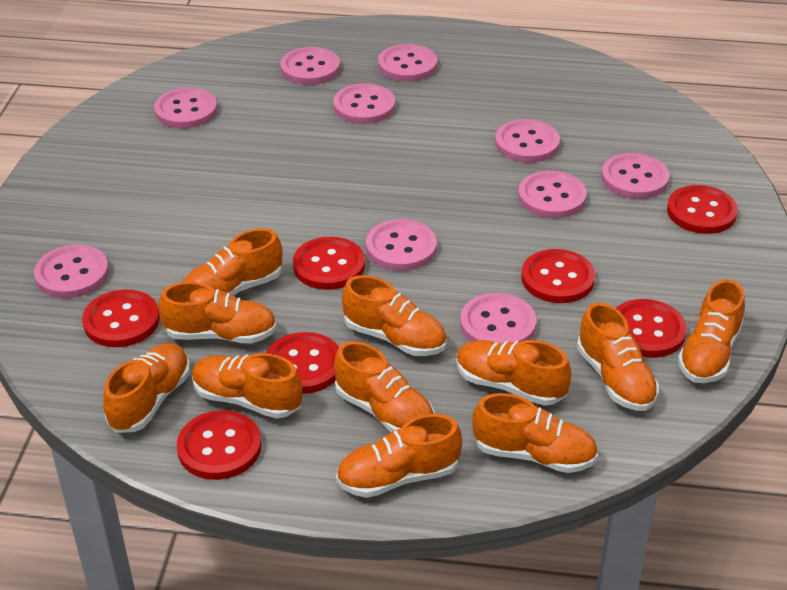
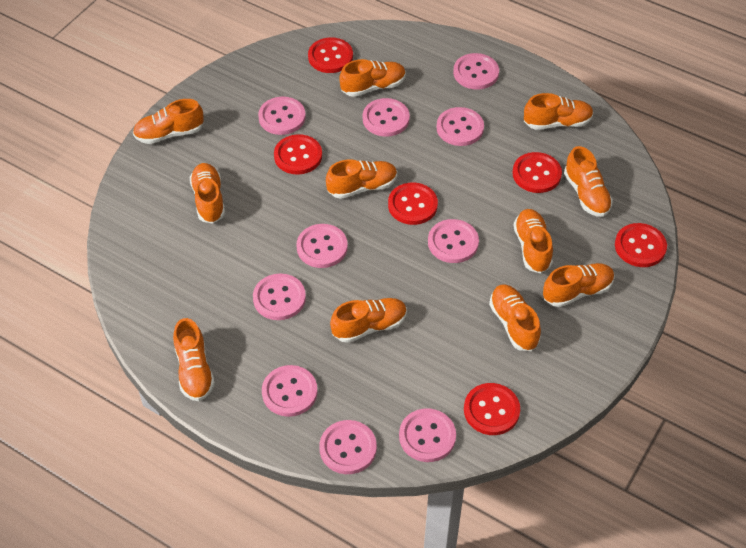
red button: [82,290,160,347] [177,410,261,480] [266,332,339,394] [293,237,365,290] [521,249,595,303] [615,299,687,358] [667,185,738,234] = 7 -> [274,134,322,174] [308,38,353,73] [388,183,438,225] [464,383,520,435] [513,152,562,193] [615,223,667,267] = 6

